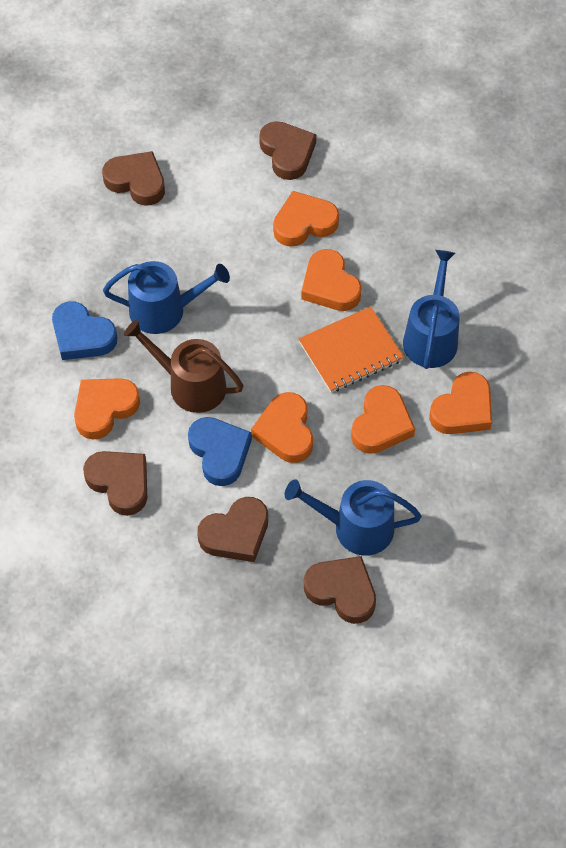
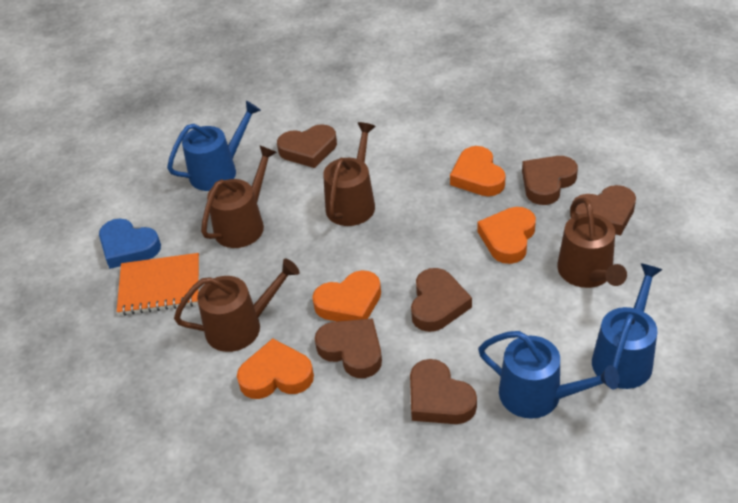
blue heart: [52,301,117,360] [188,417,252,486] = 2 -> [99,219,161,269] = 1
brown heart: [83,451,147,516] [102,151,165,206] [197,497,268,562] [259,121,316,180] [304,556,376,624] = 5 -> [277,124,337,168] [315,318,382,378] [410,359,477,424] [411,268,472,332] [522,156,578,205] [572,185,636,236] = 6
brown watering can: [124,319,243,413] = 1 -> [174,259,299,352] [201,146,277,248] [323,122,376,226] [557,197,627,288] = 4
orange heart: [74,378,140,440] [251,392,313,463] [273,191,339,247] [301,249,362,311] [351,385,415,454] [429,371,492,434] = 6 -> [237,338,314,399] [312,270,381,321] [450,146,506,196] [477,207,536,264] = 4

